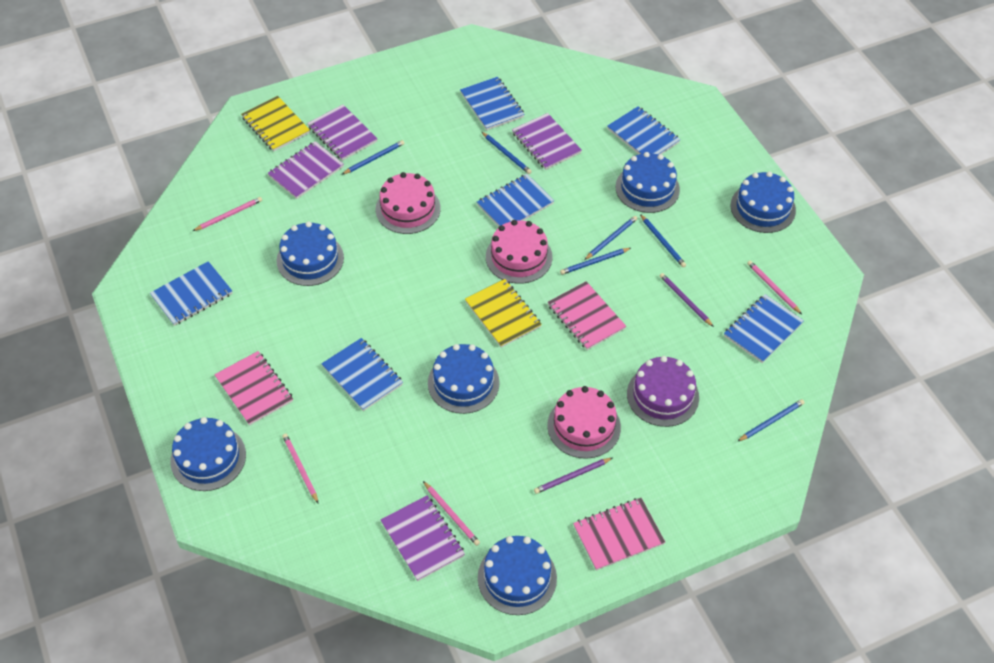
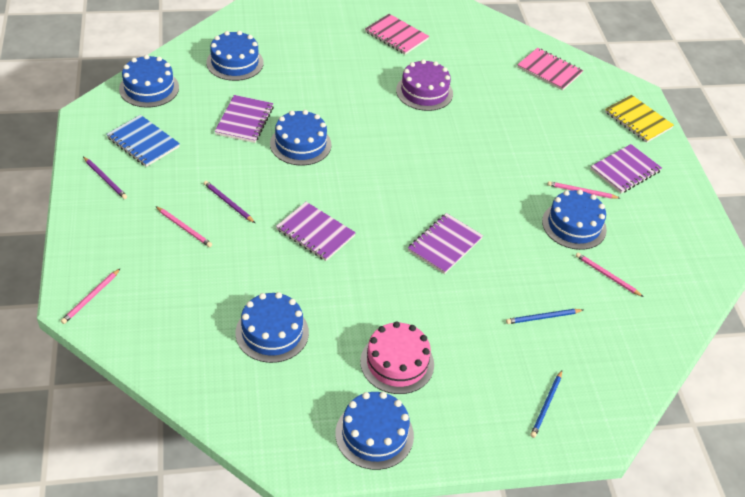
blue notebook: [150,261,233,326] [321,338,403,411] [460,77,525,130] [477,174,554,227] [607,106,681,155] [724,294,804,363] = 6 -> [106,115,180,167] = 1
blue pencil: [342,140,404,174] [482,132,532,174] [560,248,631,275] [584,216,637,260] [640,214,686,267] [737,399,805,442] = 6 -> [506,309,583,324] [530,370,562,438] = 2
pink cake: [376,172,441,234] [486,220,553,284] [547,386,621,459] = 3 -> [360,321,434,394] = 1
pink notebook: [214,351,293,426] [548,281,626,350] [573,498,665,571] = 3 -> [365,14,429,55] [517,48,583,91] = 2
yellow notebook: [241,96,310,151] [465,279,542,348] = 2 -> [605,95,674,143] = 1

